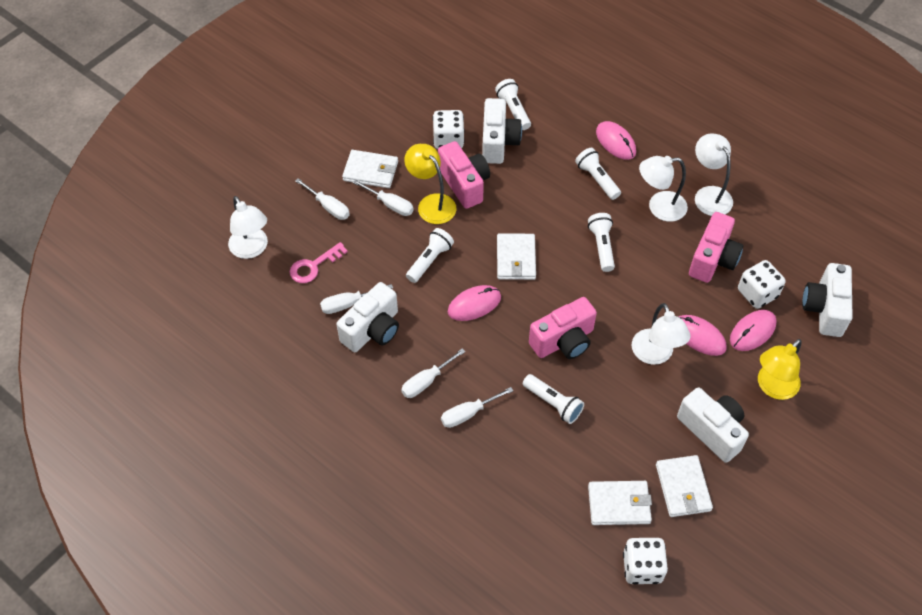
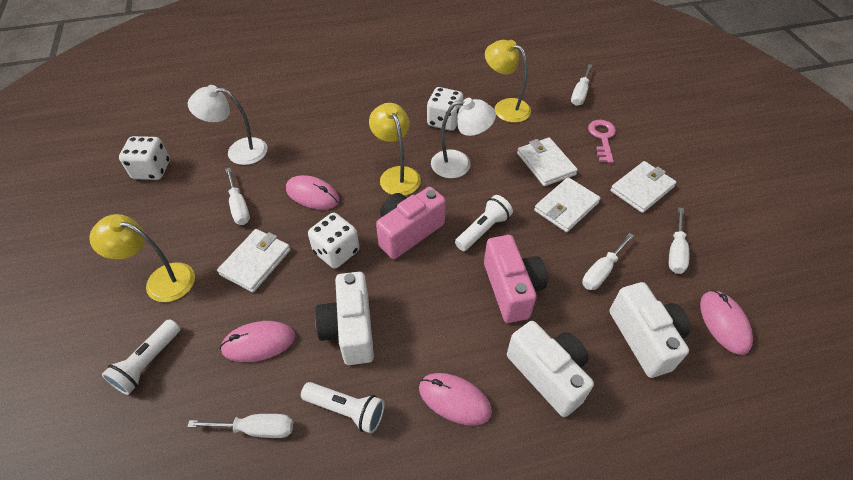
pink camera: [438,141,490,209] [529,297,597,359] [689,212,744,283] = 3 -> [376,187,446,259] [484,235,547,323] = 2
white camera: [337,282,399,352] [482,98,522,164] [677,387,749,463] [802,263,853,337] = 4 -> [315,272,374,365] [507,321,594,417] [609,282,690,378] = 3
white flashlight: [406,228,454,283] [495,79,531,130] [523,374,584,424] [575,148,621,200] [588,213,615,272] = 5 -> [102,319,180,395] [301,382,385,434] [455,195,513,251] = 3
white lamp: [228,196,268,259] [632,303,691,365] [639,156,688,222] [695,134,733,216] = 4 -> [188,85,268,165] [431,98,496,178] = 2
yellow lamp: [404,144,456,224] [758,339,802,400] = 2 -> [89,214,195,302] [369,103,421,196] [485,40,531,123] = 3

